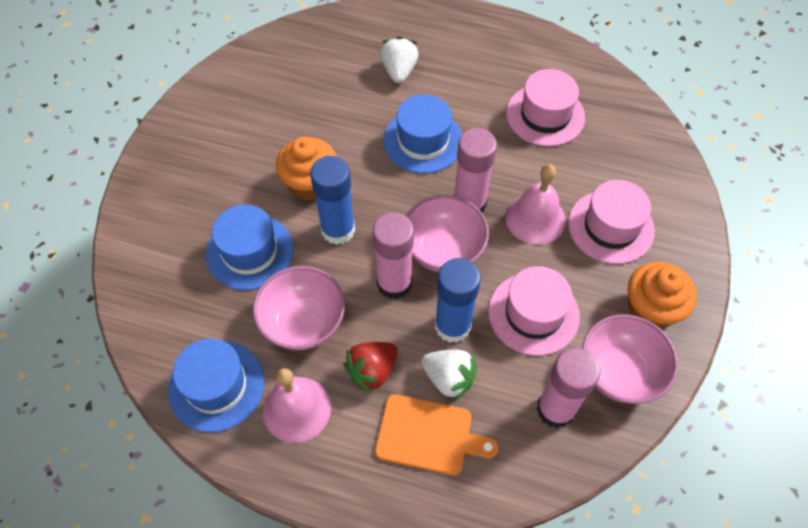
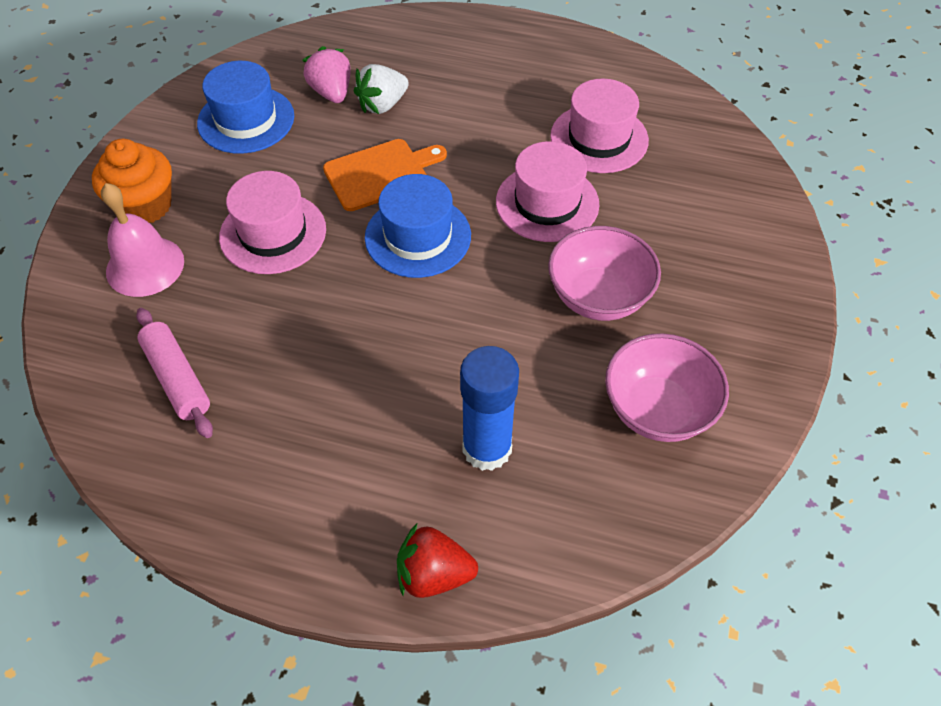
blue glue stick: [310,156,355,245] [435,258,481,343] = 2 -> [460,346,519,471] = 1
blue hat: [168,338,264,432] [206,204,293,290] [383,94,462,174] = 3 -> [197,61,294,154] [365,174,471,278] = 2
orange cupcake: [276,137,337,201] [628,262,697,329] = 2 -> [92,139,172,223] = 1
pink bell: [263,368,331,443] [505,164,565,245] = 2 -> [101,183,184,297] = 1
pink bowl: [253,266,345,350] [406,195,489,272] [582,314,678,404] = 3 -> [548,226,661,321] [605,333,729,442] = 2
pink glue stick: [373,212,414,299] [454,128,497,212] [537,348,601,428] = 3 -> none = 0
pink rolling pin: none = 0 -> [136,308,213,438] = 1
pink strawberry: none = 0 -> [302,46,351,103] = 1
white strawberry: [380,36,419,83] [421,350,477,401] = 2 -> [354,64,409,114] = 1

